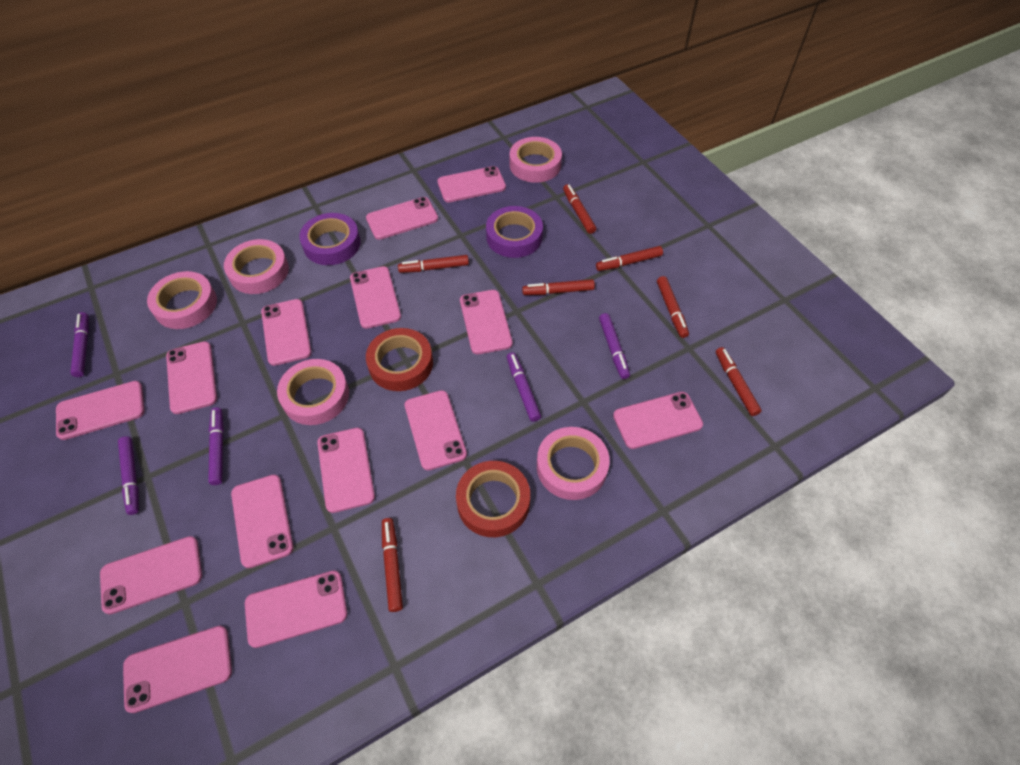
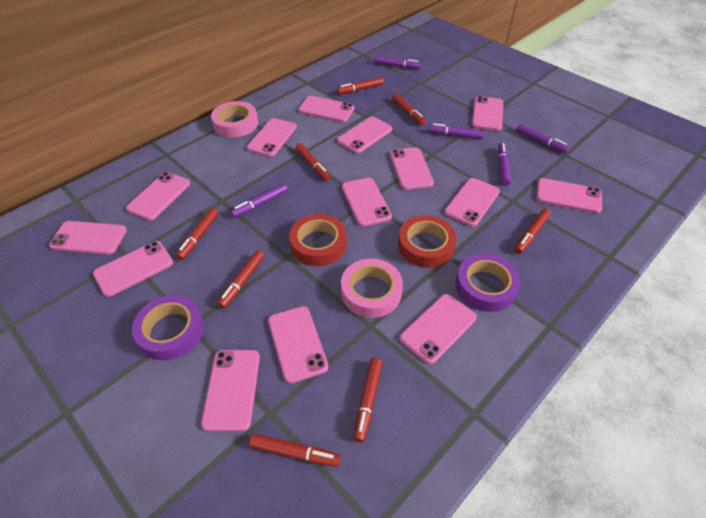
pink tape: [147,271,217,329] [224,239,289,294] [277,359,349,425] [510,137,562,183] [537,427,610,500] = 5 -> [211,101,258,138] [341,259,403,318] = 2
red marker: [382,518,403,612] [398,255,469,273] [522,279,595,295] [563,184,596,234] [596,246,663,271] [657,276,689,338] [716,347,762,416] = 7 -> [176,208,218,260] [217,250,264,309] [249,434,341,467] [295,143,330,181] [337,77,384,94] [353,358,382,442] [392,93,426,125] [514,209,551,254] = 8

